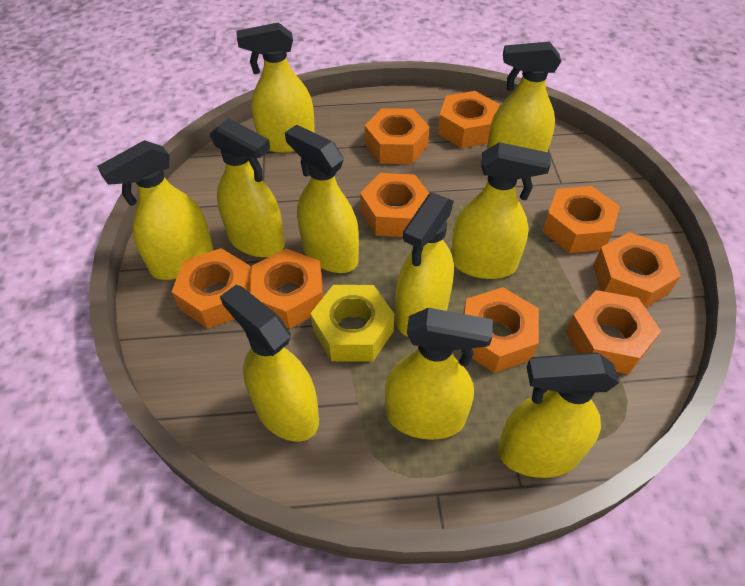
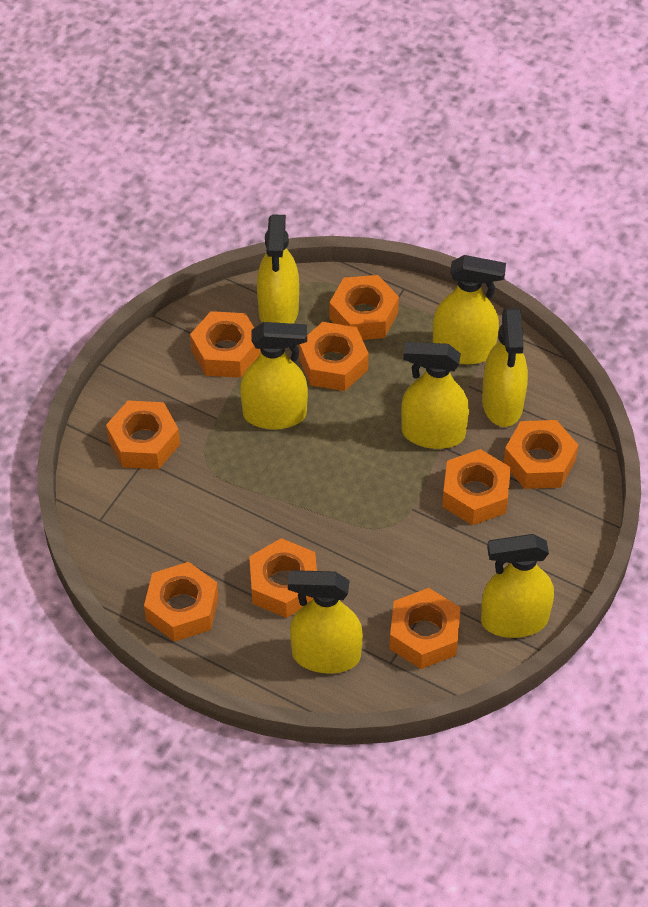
yellow nut: [310,285,394,362] = 1 -> none = 0
yellow spray bottle: [97,140,213,280] [210,118,285,257] [220,285,319,442] [236,22,315,153] [285,125,359,273] [385,308,493,440] [395,193,454,336] [451,142,551,279] [487,42,561,152] [498,352,619,478] = 10 -> [240,322,308,430] [257,214,299,324] [288,570,363,674] [401,342,469,449] [433,255,506,364] [481,534,554,638] [482,308,528,427] = 7

